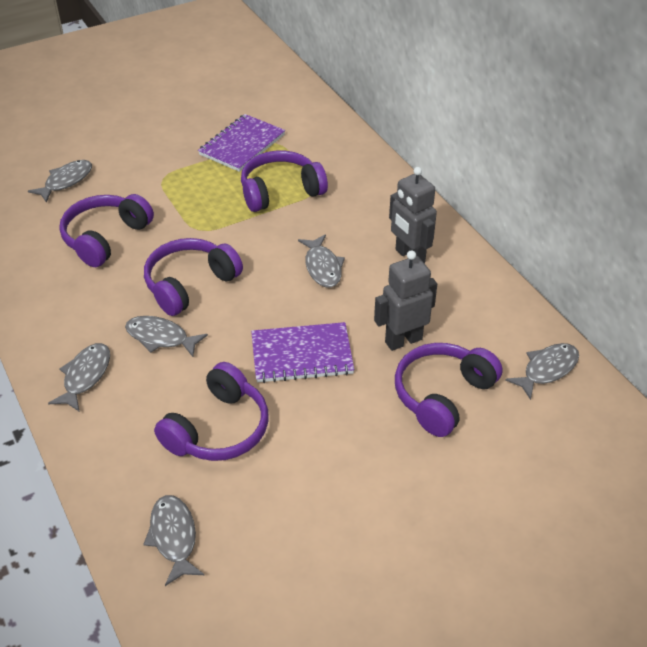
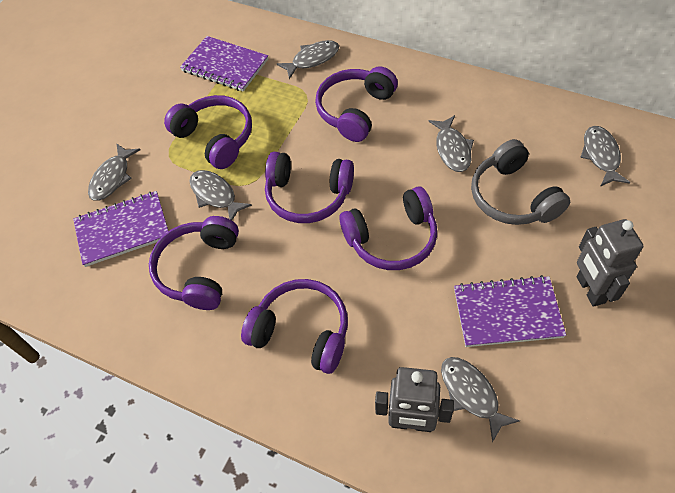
grey headphones: none = 0 -> [471,139,570,225] = 1
purple headphones: [59,194,154,267] [144,238,243,316] [154,362,269,461] [241,151,328,212] [395,343,503,437] = 5 -> [149,216,239,310] [164,95,252,169] [241,279,348,374] [265,152,354,223] [315,66,398,142] [339,187,437,270] = 6
purple notebook: [198,114,285,172] [251,322,354,383] = 2 -> [73,191,168,267] [180,36,268,91] [454,275,566,347] = 3

